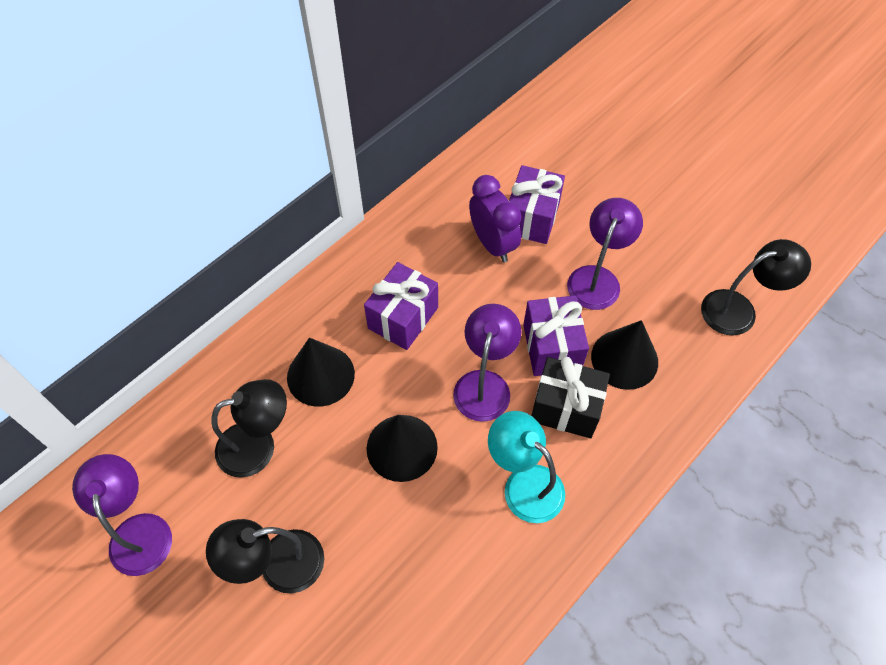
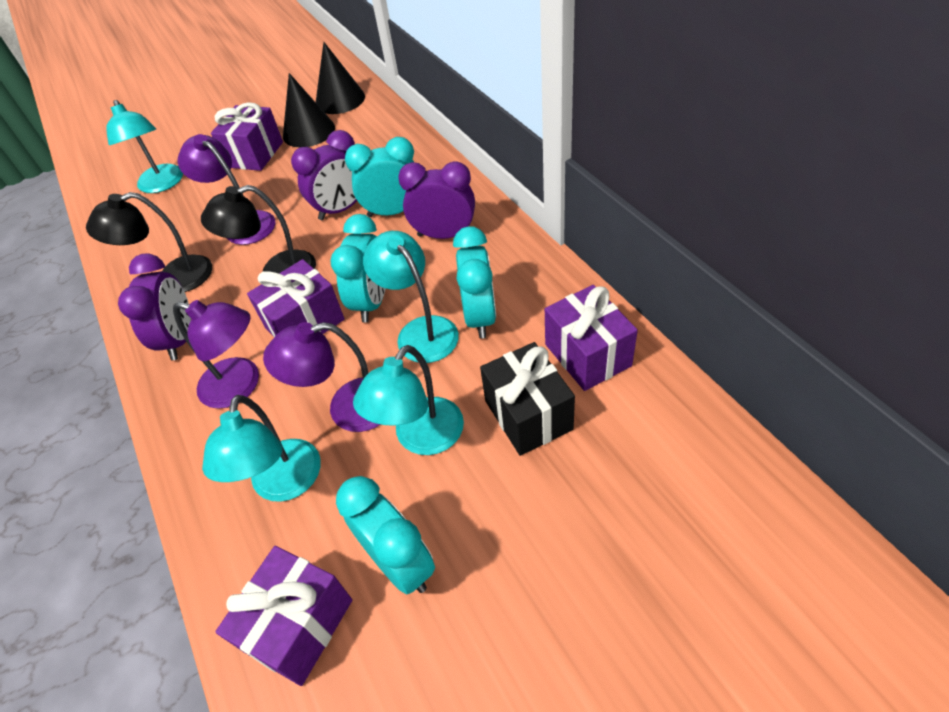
black cone: [287,338,355,407] [366,415,438,482] [591,320,658,390] = 3 -> [283,73,335,148] [316,42,365,114] = 2
black lamp: [206,519,324,593] [211,379,287,478] [701,239,811,336] = 3 -> [86,192,212,292] [201,185,316,273] = 2
purple clock: [469,175,521,262] = 1 -> [118,254,191,361] [291,130,357,220] [398,161,475,239] = 3
purple gift: [364,262,438,350] [509,165,565,244] [523,296,589,376] = 3 -> [211,102,283,171] [215,546,352,686] [247,259,345,337] [545,285,638,391] = 4
turquoise clock: none = 0 -> [330,214,386,322] [336,476,435,594] [345,137,414,217] [453,226,496,339] = 4
turquoise lamp: [488,411,565,523] = 1 -> [106,100,183,193] [202,395,321,502] [353,345,464,455] [363,231,459,363] = 4

